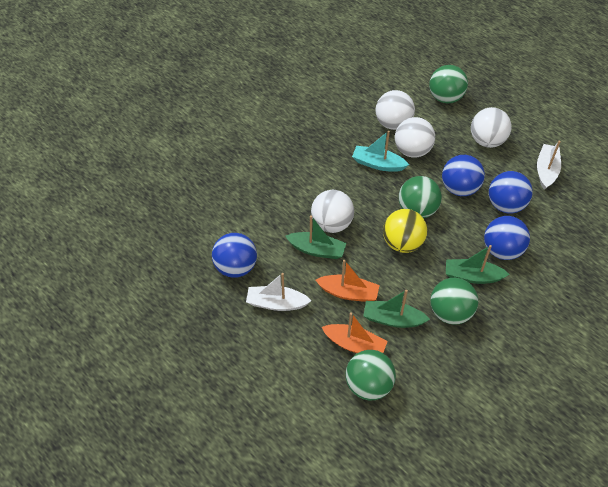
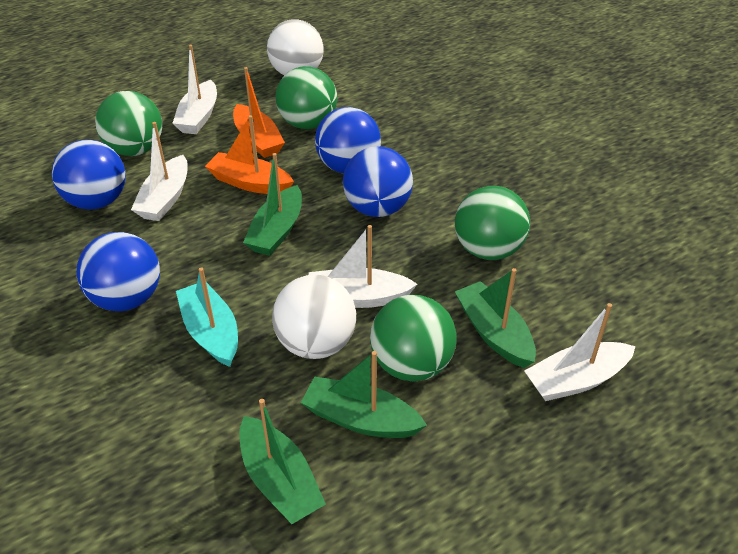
green boat: [285,215,346,259] [363,290,430,328] [446,245,509,284] = 3 -> [239,399,326,524] [243,153,302,256] [301,351,427,438] [455,268,536,368] = 4
white ball: [311,190,354,233] [376,90,415,130] [395,117,435,158] [471,107,512,148] = 4 -> [267,19,324,75] [272,275,356,359] = 2
white boat: [246,273,311,311] [537,141,561,190] = 2 -> [131,122,188,221] [172,45,217,134] [309,225,418,308] [524,303,635,401] = 4
yellow ball: [383,209,427,253] = 1 -> none = 0

